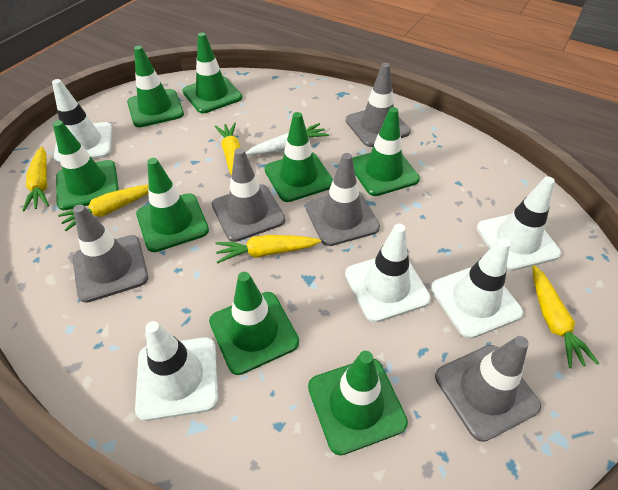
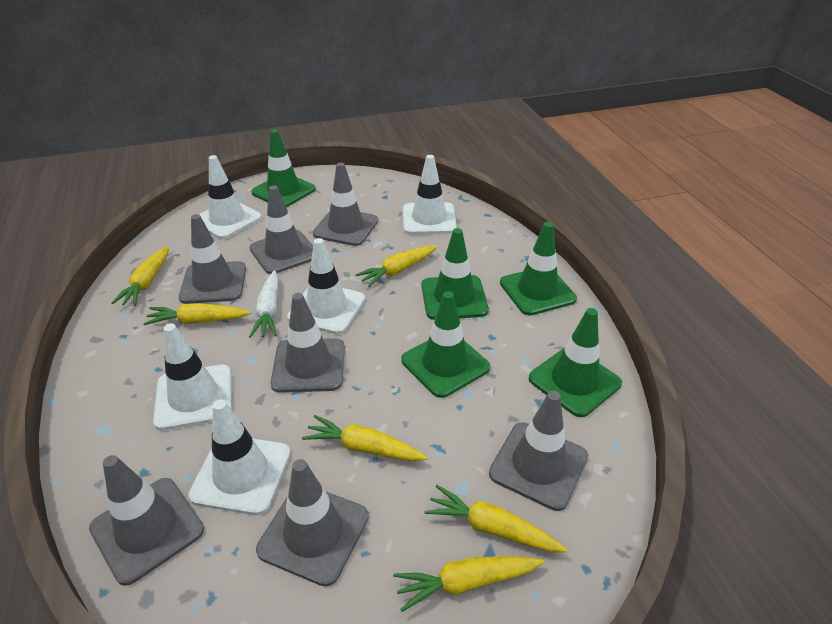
green traffic cone: [53,120,119,210] [127,46,184,127] [136,158,209,252] [182,32,242,113] [209,272,299,375] [264,112,333,202] [308,351,408,455] [352,107,420,196] = 8 -> [251,129,316,207] [401,291,490,398] [421,228,489,320] [500,222,577,316] [529,308,622,417] = 5
grey traffic cone: [72,204,148,303] [212,148,285,242] [306,153,380,246] [346,63,411,147] [435,336,542,442] = 5 -> [89,455,204,586] [179,214,246,304] [249,186,313,274] [256,459,369,587] [270,293,345,393] [313,162,378,246] [489,391,588,511] = 7
yellow carrot: [22,146,49,211] [58,185,149,231] [215,122,241,175] [215,235,321,264] [532,265,599,368] = 5 -> [111,246,169,306] [143,303,252,325] [302,415,428,461] [355,245,437,287] [393,556,545,612] [424,485,567,552] = 6

